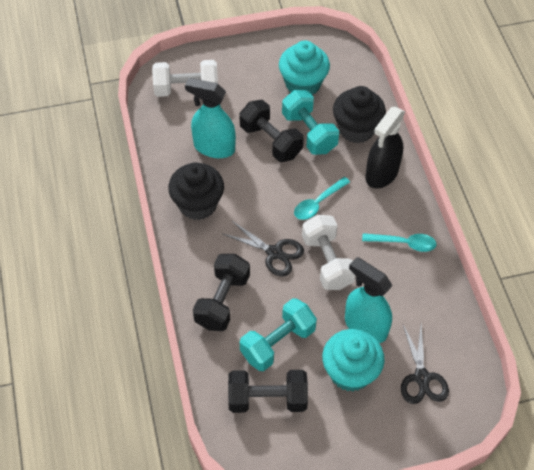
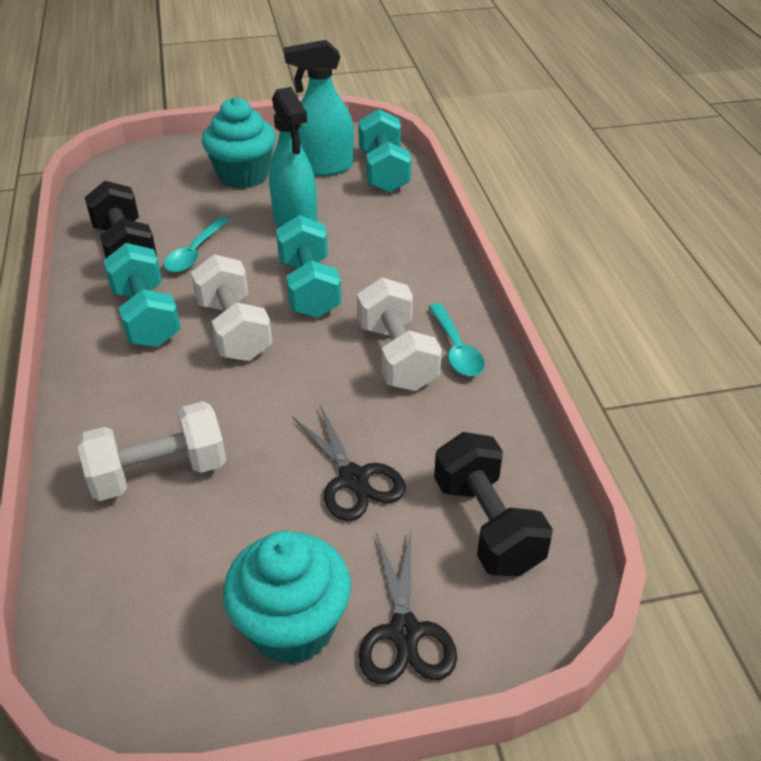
black cupcake: [168,162,224,220] [333,86,386,143] = 2 -> none = 0
black dumbbell: [193,254,250,331] [228,370,308,413] [239,100,304,162] = 3 -> [85,181,157,258] [434,432,553,576] = 2
black spray bottle: [365,107,405,189] = 1 -> none = 0
turquoise dumbbell: [240,298,317,371] [282,90,339,155] = 2 -> [103,243,181,347] [276,215,341,318] [358,109,411,193] = 3
white dumbbell: [152,60,218,97] [302,215,356,290] = 2 -> [78,401,226,501] [191,254,272,361] [357,277,442,391] = 3

